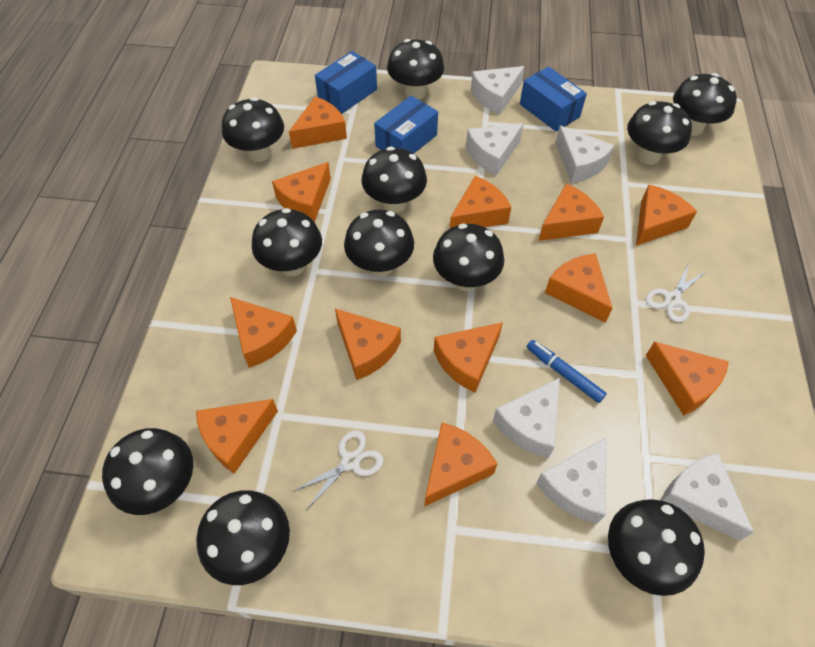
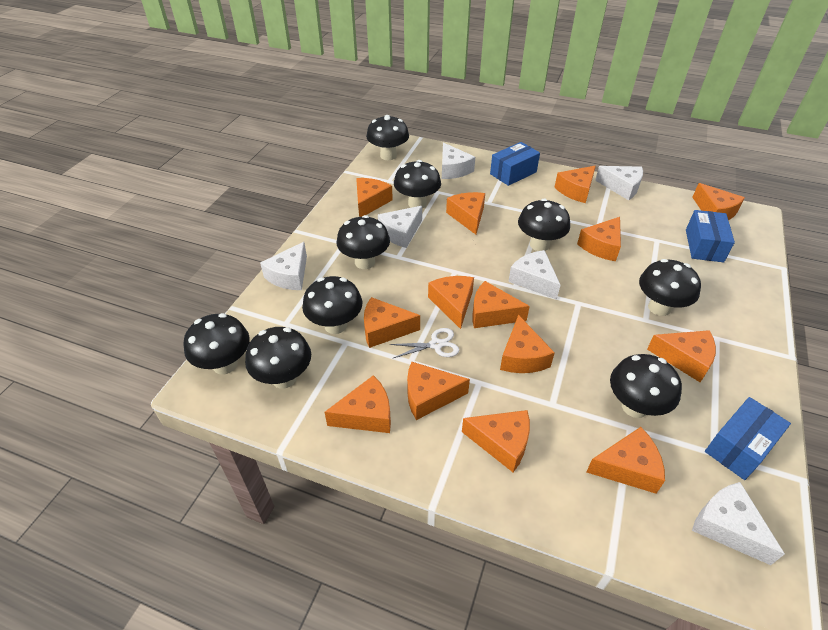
black mushroom: [102,428,193,515] [196,490,290,585] [222,97,284,162] [252,208,322,276] [344,210,414,277] [362,147,427,213] [387,39,444,100] [433,224,504,291] [608,499,705,596] [627,101,692,165] [673,73,737,136] = 11 -> [183,313,250,374] [245,327,311,389] [302,276,363,334] [337,215,390,269] [366,115,409,160] [394,160,441,208] [518,199,570,251] [610,354,682,418] [639,259,701,316] = 9
blue marker: [527,340,607,403] = 1 -> none = 0
orange cheese: [196,399,278,474] [230,297,297,368] [272,162,331,222] [289,97,347,149] [335,309,401,380] [424,423,497,507] [434,322,503,393] [450,176,511,228] [538,184,604,241] [545,253,613,323] [636,185,697,246] [646,341,729,416] = 12 -> [325,375,391,433] [356,178,393,217] [364,297,420,348] [407,362,470,420] [428,276,474,329] [446,192,485,235] [462,410,530,472] [472,281,530,328] [500,315,555,373] [555,165,596,203] [577,217,621,261] [586,427,665,494] [647,330,716,382] [692,183,745,220] = 14
white scissors: [292,430,384,510] [646,261,708,323] = 2 -> [390,328,459,358] = 1

